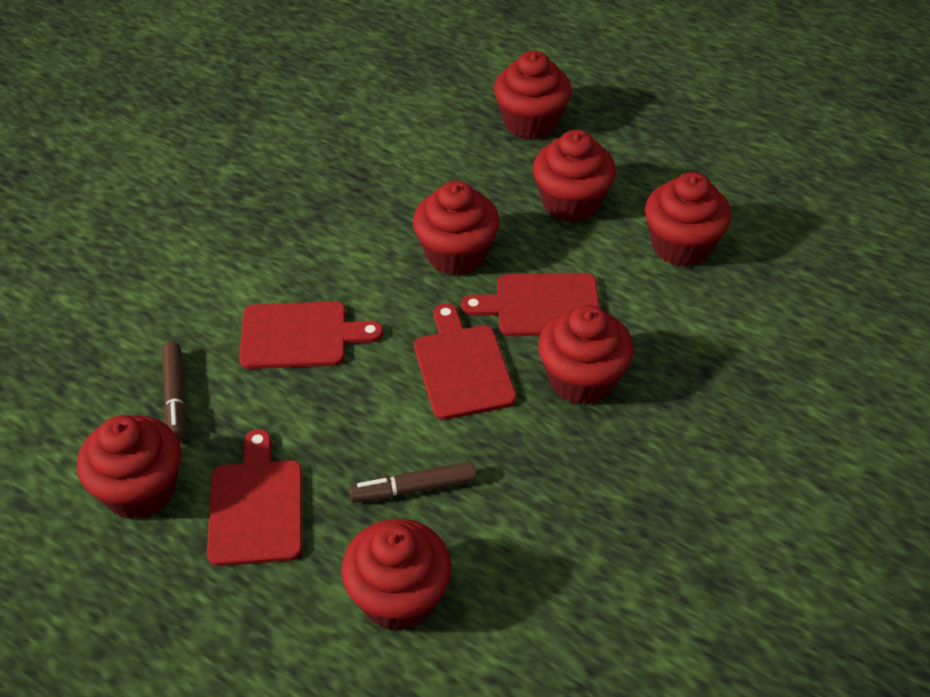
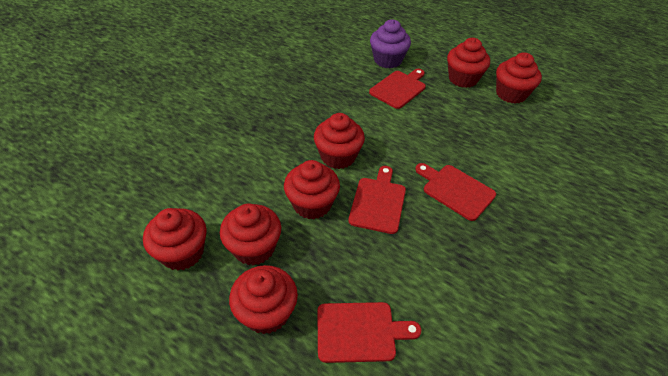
brown marker: [162,342,186,442] [349,461,476,503] = 2 -> none = 0
purple cupcake: none = 0 -> [370,19,411,68] = 1

